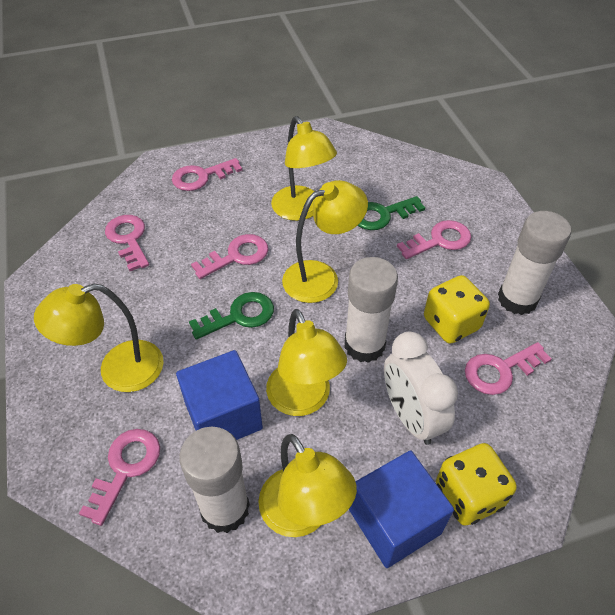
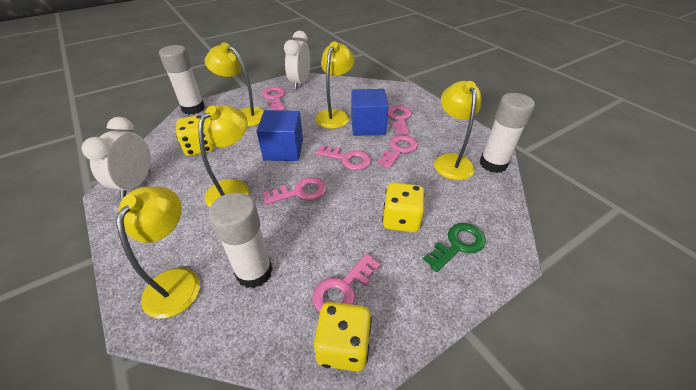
green key: [189,292,274,340] [358,196,425,230] = 2 -> [423,223,486,272] = 1
white clock: [384,331,458,445] = 1 -> [81,117,151,198] [284,31,310,89] = 2
yellow dice: [424,275,490,344] [436,443,517,526] = 2 -> [176,115,215,156] [314,302,372,371] [382,182,425,232] = 3

